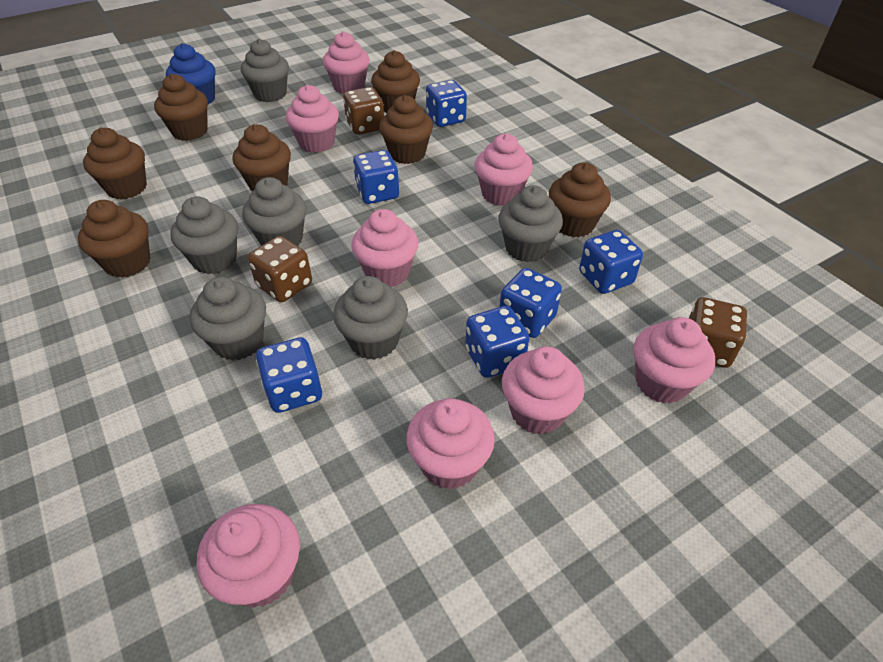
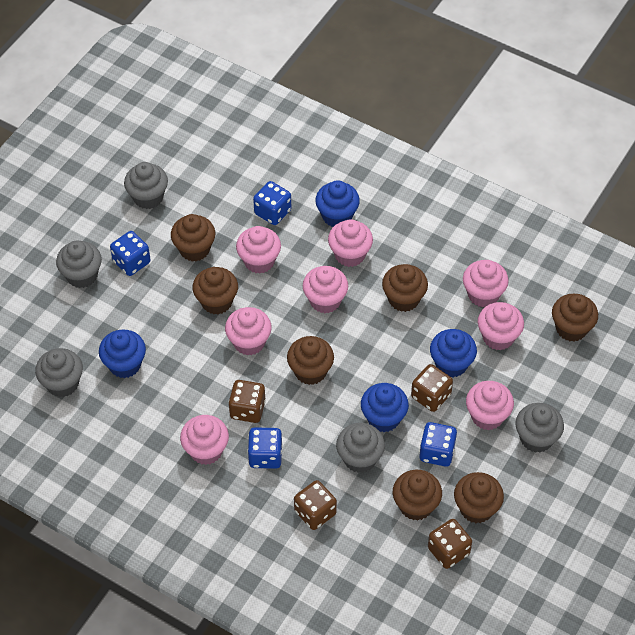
blue cupcake: [166,43,216,105] = 1 -> [99,330,146,378] [315,180,360,227] [361,383,409,432] [430,329,477,378] = 4
blue dice: [256,337,322,413] [353,150,399,204] [426,80,467,127] [465,306,529,378] [500,268,562,338] [579,230,643,294] = 6 -> [110,231,151,276] [248,427,283,469] [253,181,291,225] [419,422,457,467] = 4
brown dice: [248,236,312,302] [343,87,384,135] [689,297,747,368] = 3 -> [228,380,266,423] [294,480,337,530] [411,364,453,412] [428,519,472,569] = 4
grey cupcake: [170,196,238,274] [190,277,266,361] [241,39,289,102] [242,177,307,246] [333,276,408,360] [498,185,563,262] = 6 -> [35,348,83,397] [56,240,102,288] [124,162,168,209] [336,423,385,473] [516,403,564,453] = 5

